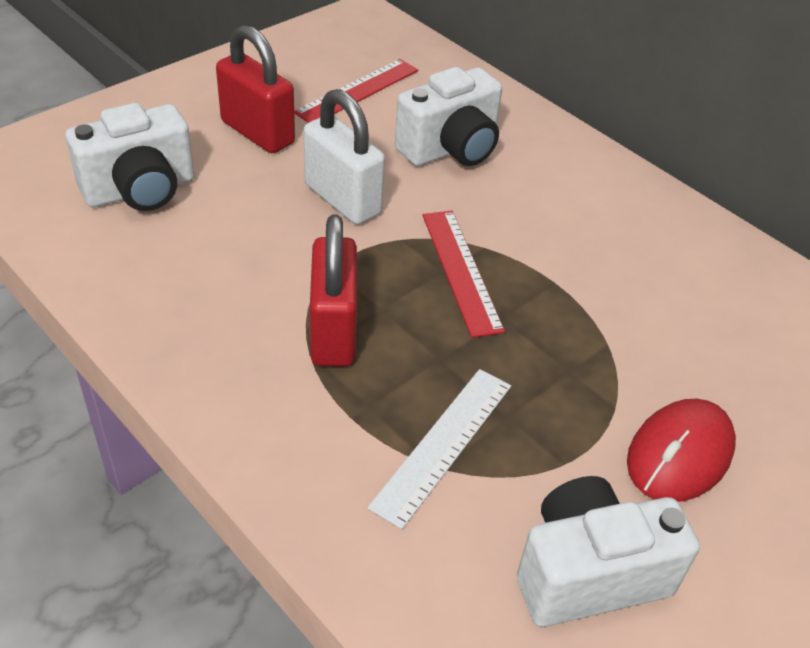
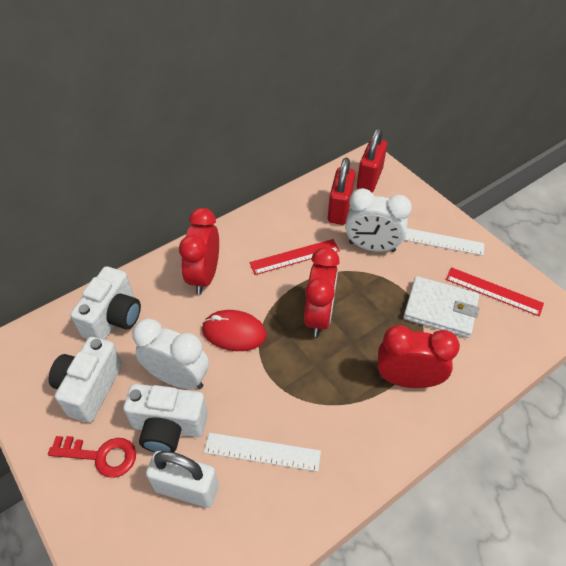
red clock: none = 0 -> [179,208,219,295] [304,247,340,337] [378,325,460,388] = 3
red key: none = 0 -> [48,436,136,478] = 1
white clock: none = 0 -> [132,318,209,389] [345,188,412,252] = 2
white ruler: [367,369,511,529] = 1 -> [204,433,321,472] [404,228,484,256] = 2
white wallet: none = 0 -> [403,276,479,338] = 1

